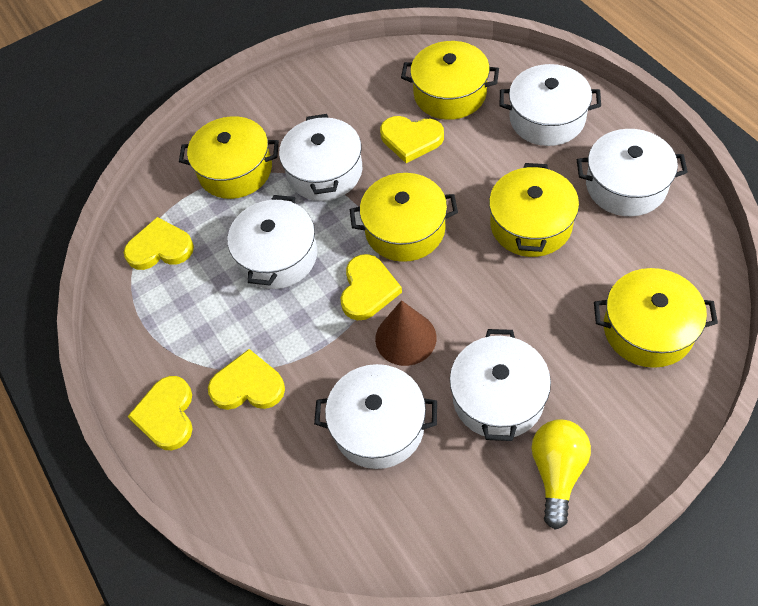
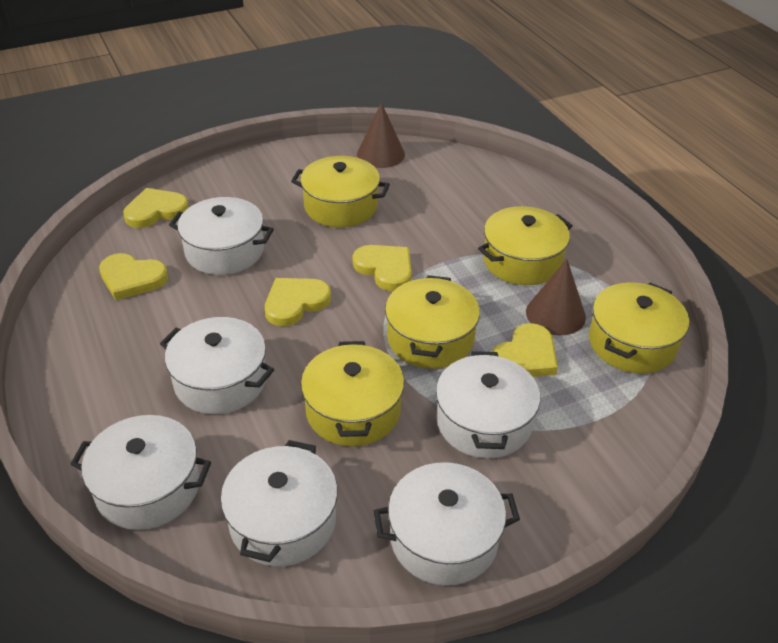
brown cone: [375,300,437,366] = 1 -> [357,102,405,168] [526,259,586,335] = 2
yellow light bulb: [532,419,591,530] = 1 -> none = 0

